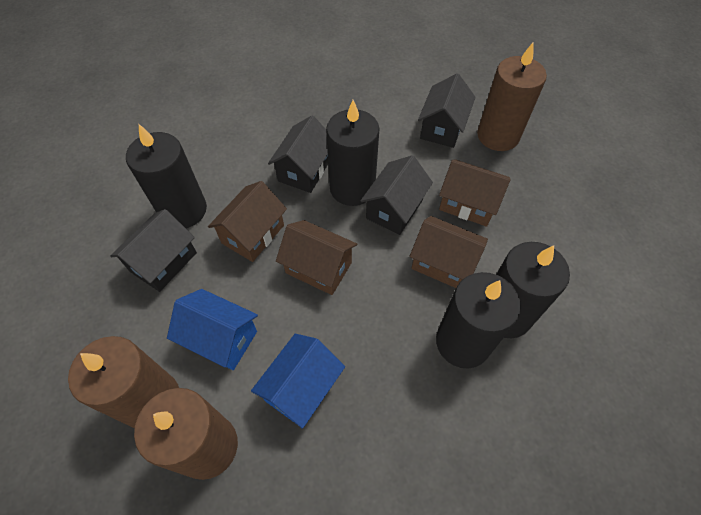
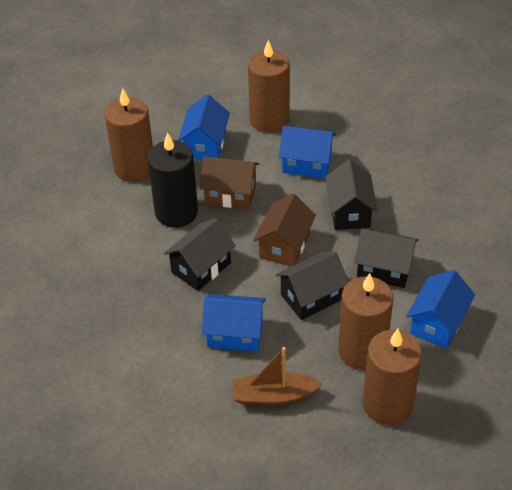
black candle: [126,124,207,228] [326,100,380,206] [436,272,521,368] [496,242,570,338] = 4 -> [147,132,198,228] = 1
blue house: [167,289,258,370] [251,334,345,429] = 2 -> [178,95,230,160] [202,294,266,352] [279,126,336,179] [406,270,475,349] = 4
brown boat: none = 0 -> [232,347,323,406] = 1
brown candle: [68,336,179,428] [134,388,238,480] [477,43,547,151] = 3 -> [104,88,153,182] [248,40,290,133] [338,273,394,370] [363,329,422,425] = 4
brown house: [208,181,287,262] [276,220,357,295] [410,216,488,288] [439,159,511,227] = 4 -> [200,156,259,209] [253,193,316,267] = 2

